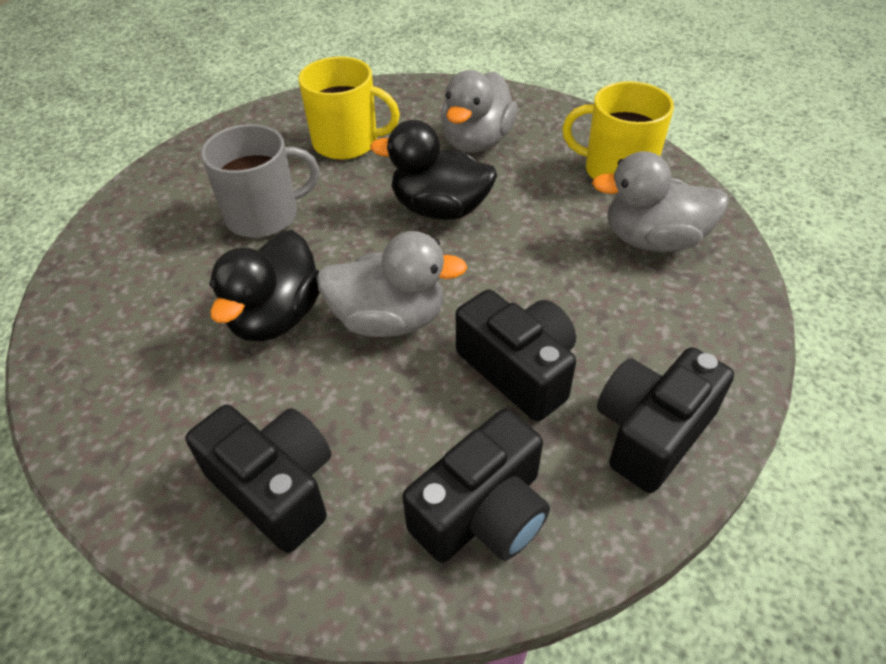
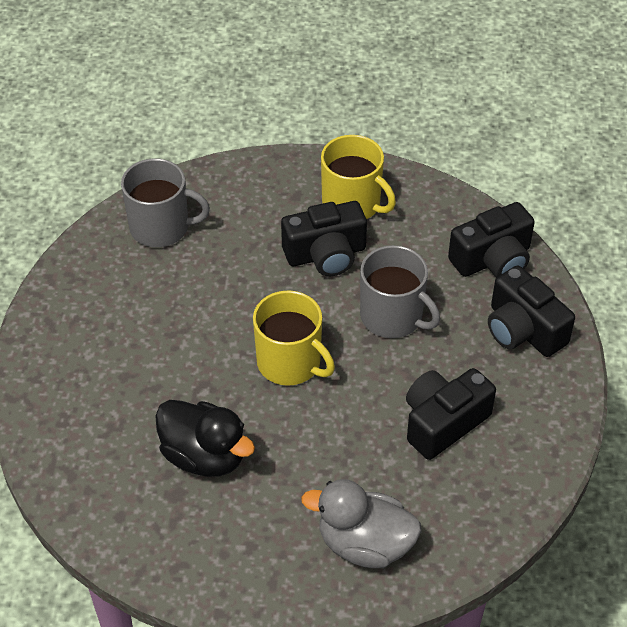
black duck: [209,230,320,341] [370,120,497,220] = 2 -> [155,400,255,477] = 1
grey duck: [316,231,467,337] [441,70,518,153] [592,151,729,252] = 3 -> [301,479,422,568] = 1
grey mug: [201,124,319,238] = 1 -> [121,159,210,247] [360,245,440,338] = 2

